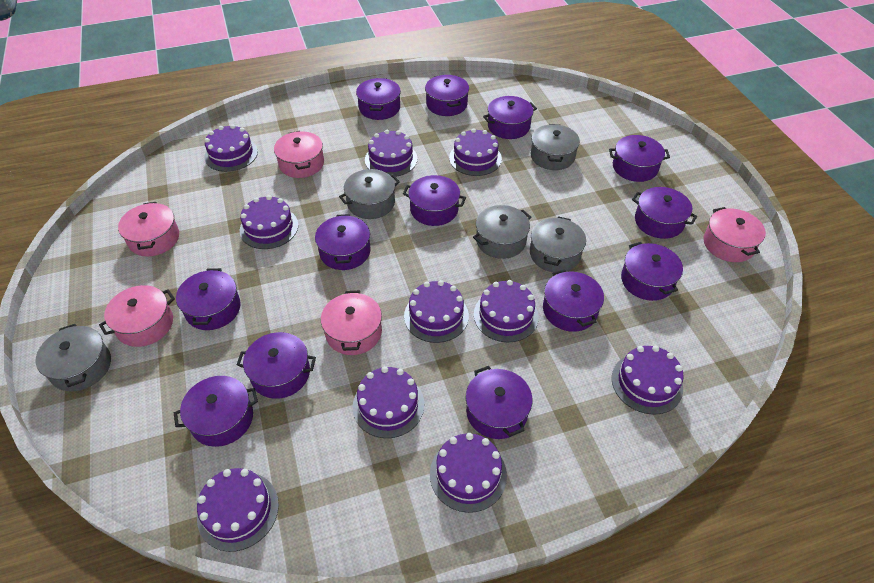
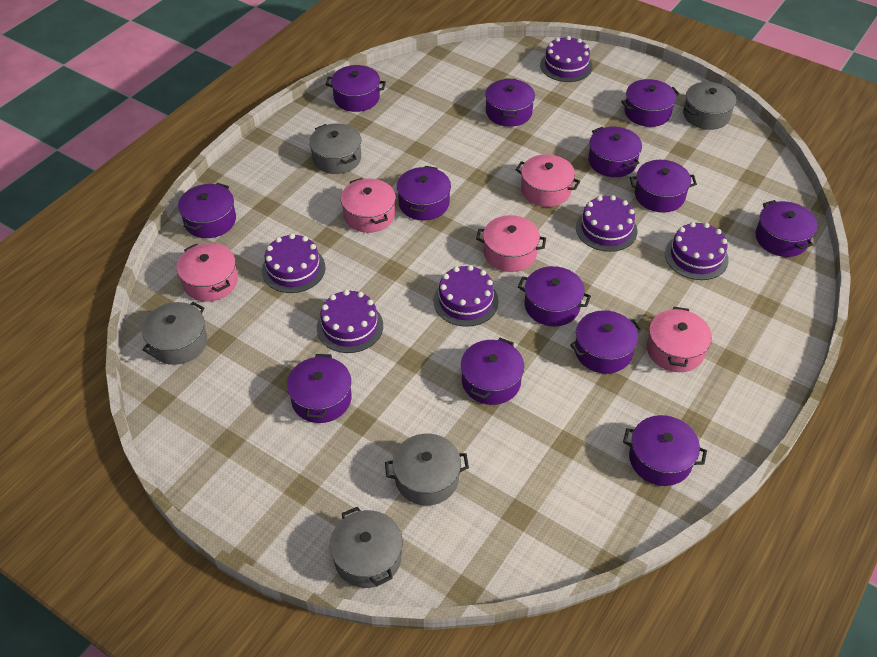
purple cake: [197,468,279,552] [205,124,258,172] [240,195,298,249] [353,366,424,438] [365,130,417,177] [404,280,469,343] [430,433,507,513] [449,128,502,176] [474,280,539,342] [612,345,684,415] = 10 -> [262,234,326,293] [317,290,383,353] [433,265,499,327] [540,36,593,82] [576,195,637,252] [665,222,729,280] = 6

